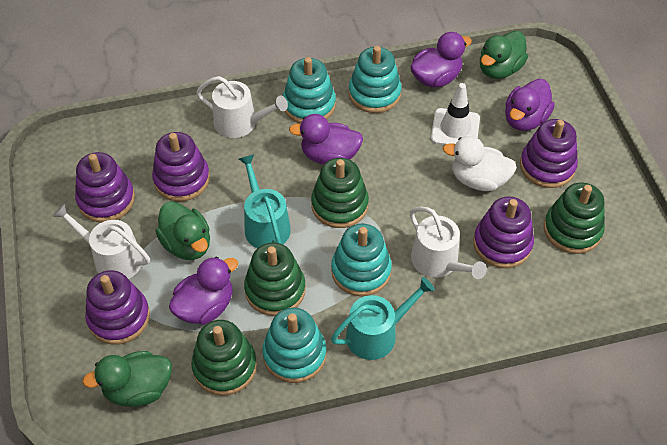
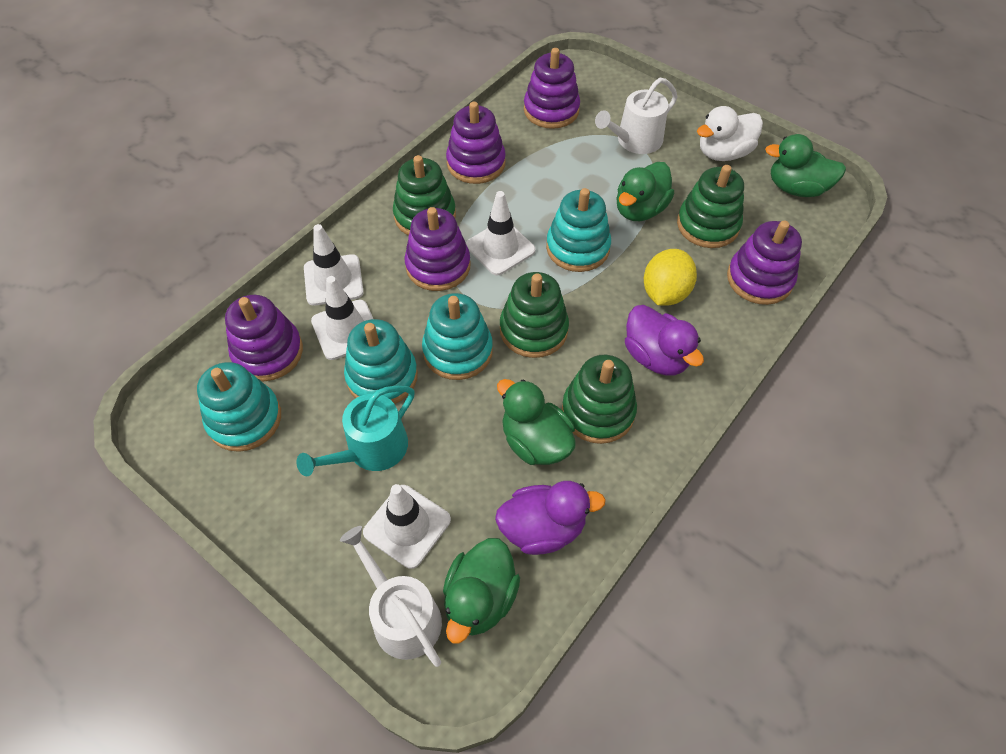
green duck: [82,351,172,407] [155,201,210,260] [480,31,528,79] = 3 -> [443,538,520,644] [497,379,576,465] [616,162,674,221] [765,134,846,197] = 4
purple duck: [169,256,238,325] [289,114,363,165] [410,32,472,88] [505,79,555,131] = 4 -> [495,481,606,555] [625,305,704,376] = 2
turquoise watering can: [239,154,291,248] [331,277,435,360] = 2 -> [296,386,415,476] = 1
white traffic cone: [431,83,480,145] = 1 -> [304,224,364,306] [311,276,373,360] [363,484,451,569] [466,191,536,276] = 4
white watering can: [53,203,150,279] [196,76,288,138] [410,207,487,279] = 3 -> [340,526,442,667] [595,78,677,154] = 2
yellow lemon: none = 0 -> [644,249,697,306] = 1

